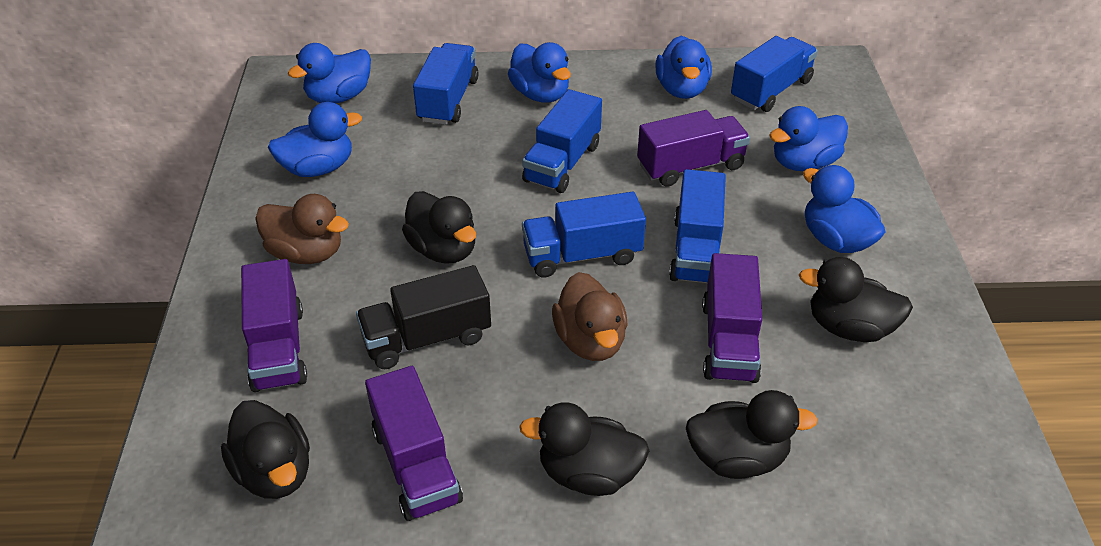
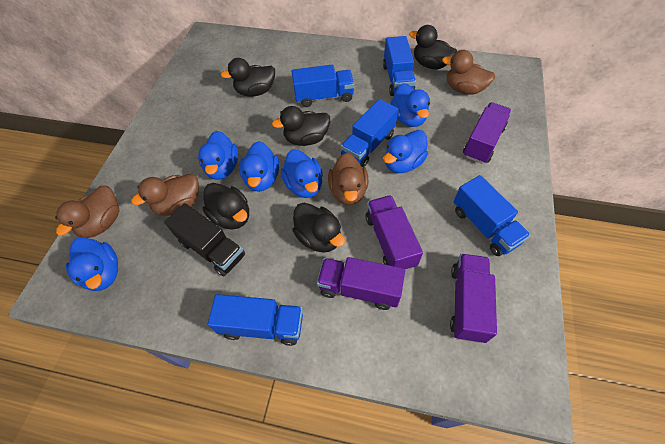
brown duck: [255,194,349,264] [552,272,628,361] = 2 -> [55,185,120,238] [131,174,199,216] [328,153,369,205] [442,50,495,95] = 4

